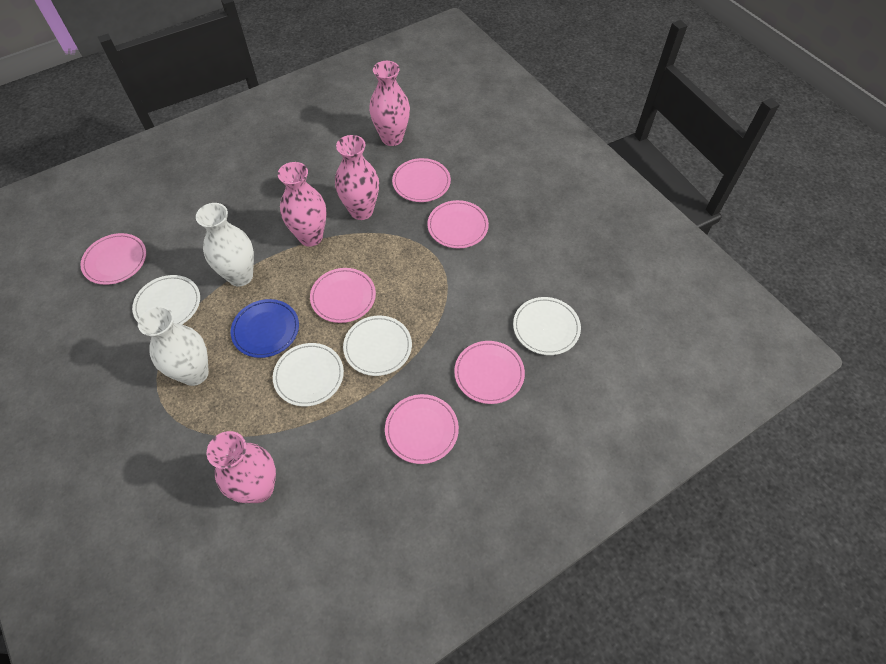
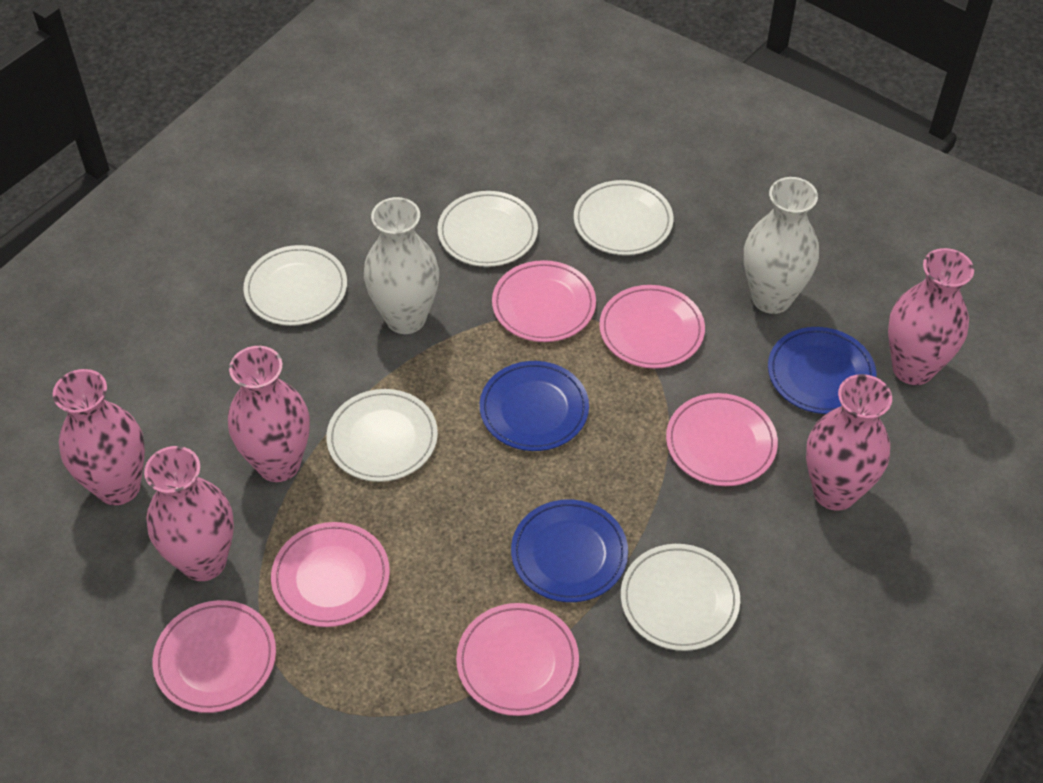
blue plate: [231,299,299,358] = 1 -> [480,361,589,451] [511,500,628,602] [768,327,876,414] = 3
pink vase: [207,431,276,503] [278,162,326,247] [335,135,379,220] [369,61,410,146] = 4 -> [53,369,145,505] [144,446,234,581] [228,346,310,482] [806,374,892,511] [888,248,974,385] = 5
white plate: [132,275,200,324] [273,343,344,407] [343,316,412,376] [513,297,581,355] = 4 -> [243,245,347,326] [326,389,438,482] [438,191,538,267] [574,180,673,255] [621,544,740,651] = 5

